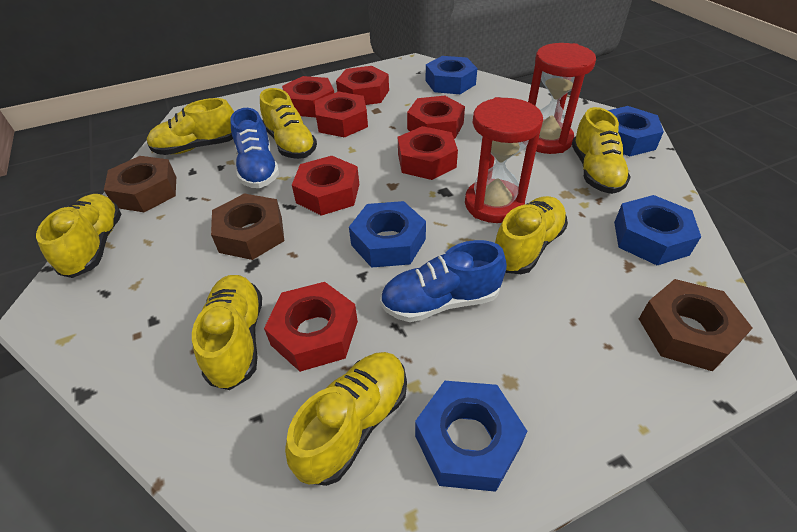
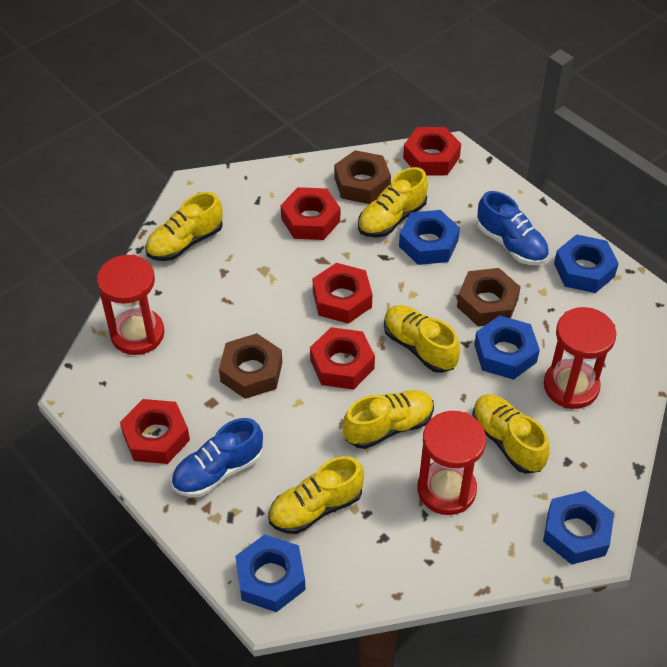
red hourglass: [465,97,543,223] [526,43,596,154] = 2 -> [97,255,164,355] [418,411,486,515] [544,307,616,409] = 3
red nut: [264,282,358,372] [282,76,334,118] [292,156,359,216] [315,91,368,138] [336,66,389,105] [398,126,458,180] [407,96,465,139] = 7 -> [120,399,190,464] [281,187,340,240] [310,327,375,390] [313,263,373,324] [403,127,461,176] = 5
yellow shoe: [36,194,121,278] [147,98,234,155] [192,275,262,390] [260,88,317,159] [285,352,407,486] [495,196,568,274] [572,107,631,194] = 7 -> [145,192,223,261] [268,456,364,534] [342,390,434,449] [358,167,428,238] [384,305,460,373] [472,394,550,474] = 6

